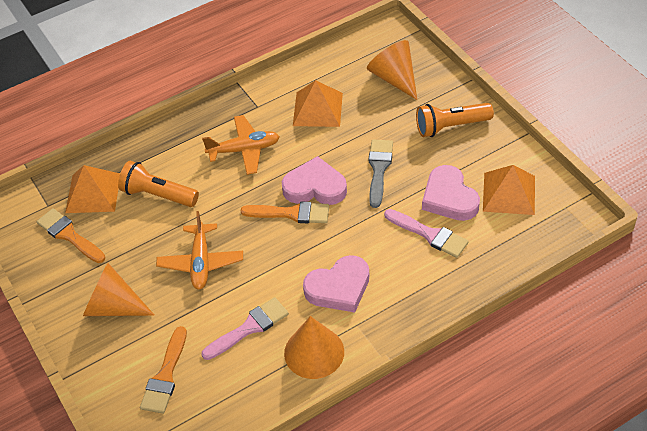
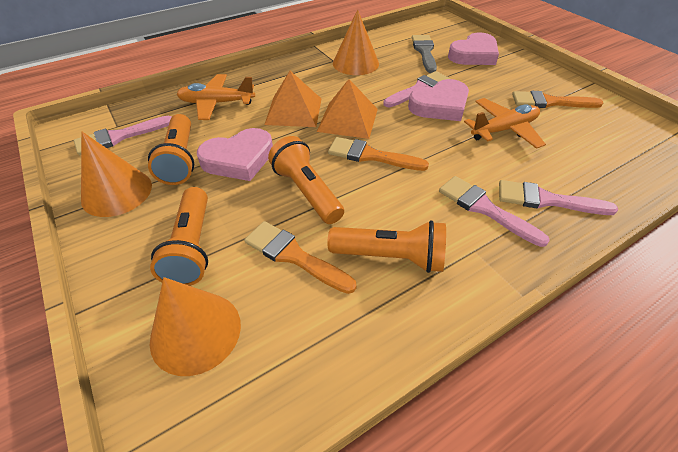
orange flashlight: [118,161,199,207] [416,103,494,137] = 2 -> [148,114,194,185] [150,187,208,286] [268,136,344,224] [328,220,446,273] = 4
orange pyramid: [65,165,120,213] [293,80,343,127] [483,165,535,215] = 3 -> [264,71,321,127] [317,79,378,139] = 2
pink brush: [201,297,289,360] [384,209,469,258] = 2 -> [73,116,172,155] [383,71,450,107] [439,176,550,247] [499,180,618,215] = 4

